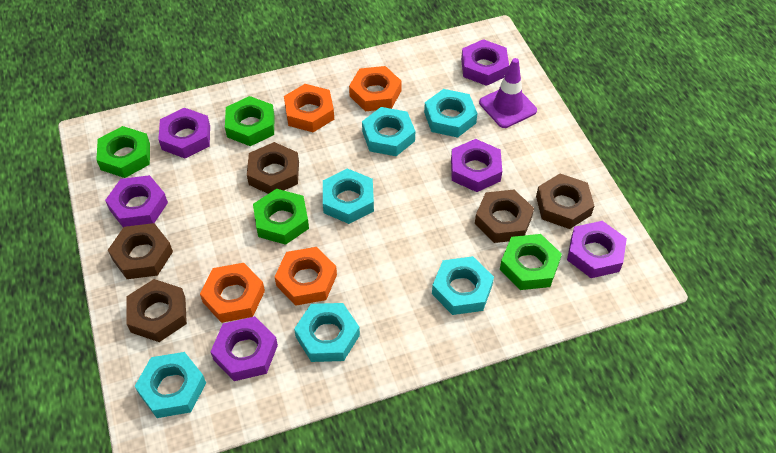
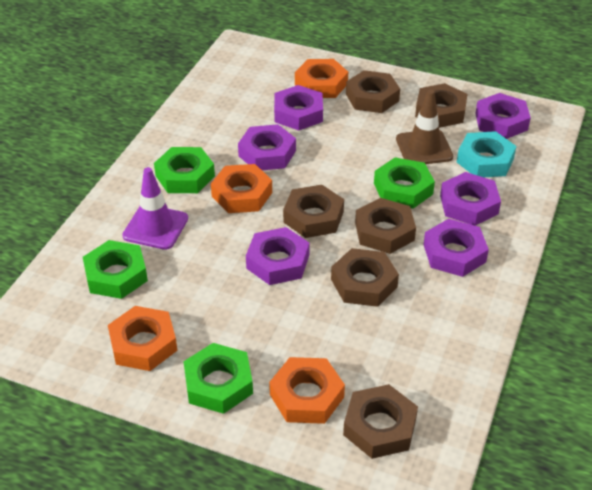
brown nut: [108,223,173,279] [126,279,187,342] [247,142,299,194] [475,190,534,243] [536,173,594,229] = 5 -> [283,185,344,238] [331,248,399,307] [343,384,418,459] [346,70,400,113] [355,198,416,254] [415,83,468,128] = 6
brown traffic cone: none = 0 -> [396,90,453,164] = 1
turquoise nut: [135,352,206,418] [294,303,360,362] [323,168,374,224] [362,107,415,156] [424,89,477,138] [432,256,494,315] = 6 -> [457,131,516,177] = 1

